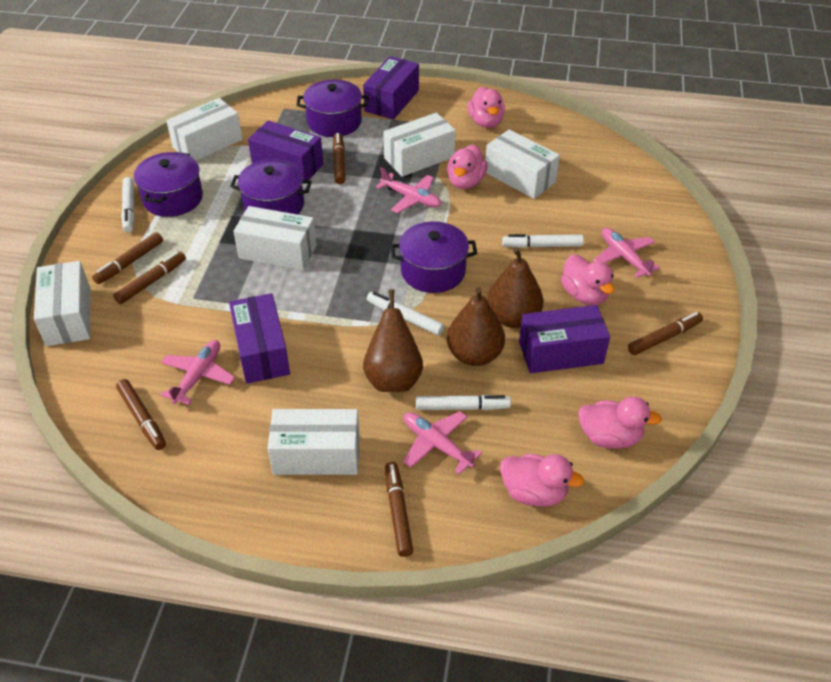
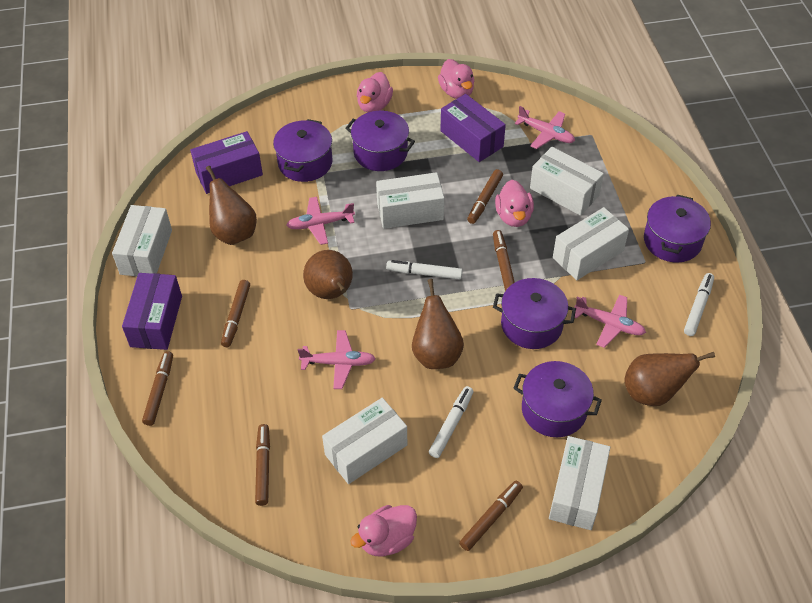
brown pear: [363,289,423,392] [447,287,505,366] [487,247,543,328] = 3 -> [206,166,257,245] [303,250,353,299] [412,279,464,369] [624,352,715,406] = 4
pink duck: [447,144,488,189] [468,87,505,128] [500,454,584,507] [561,254,615,305] [578,396,662,449] = 5 -> [350,505,417,556] [357,72,393,113] [438,59,474,99] [495,180,534,227] = 4
purple box: [229,293,290,384] [248,121,323,184] [363,56,419,120] [519,305,610,373] = 4 -> [122,273,182,350] [190,131,263,194] [440,94,506,162] = 3
purple pot: [134,152,203,217] [230,159,312,215] [297,80,369,137] [391,221,477,293] = 4 -> [273,119,332,182] [345,111,415,171] [493,278,576,349] [513,361,602,437] [644,194,711,263] = 5
white marker: [121,177,135,233] [367,292,444,335] [416,395,511,410] [502,234,584,248] = 4 -> [386,260,463,280] [429,386,474,458] [684,273,714,336] = 3

